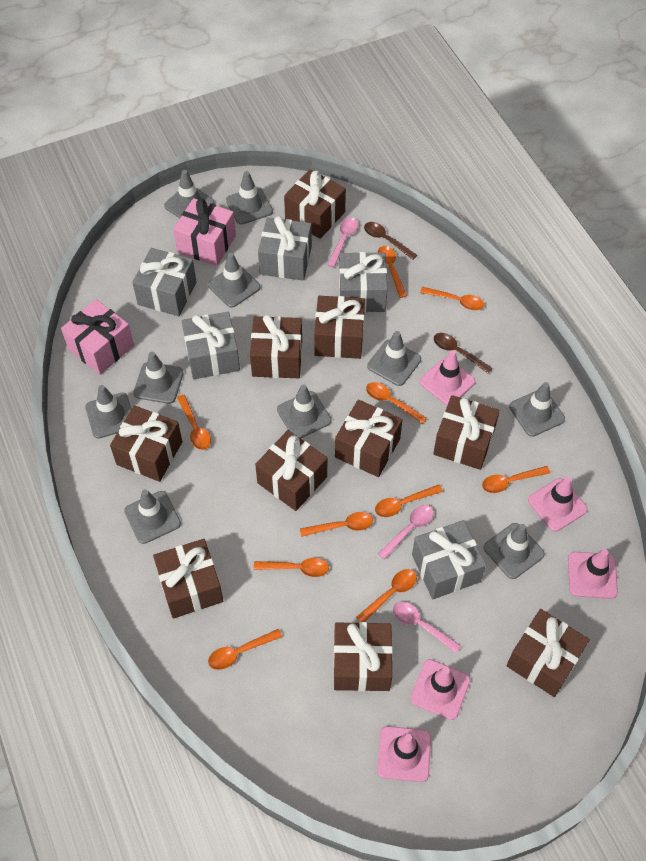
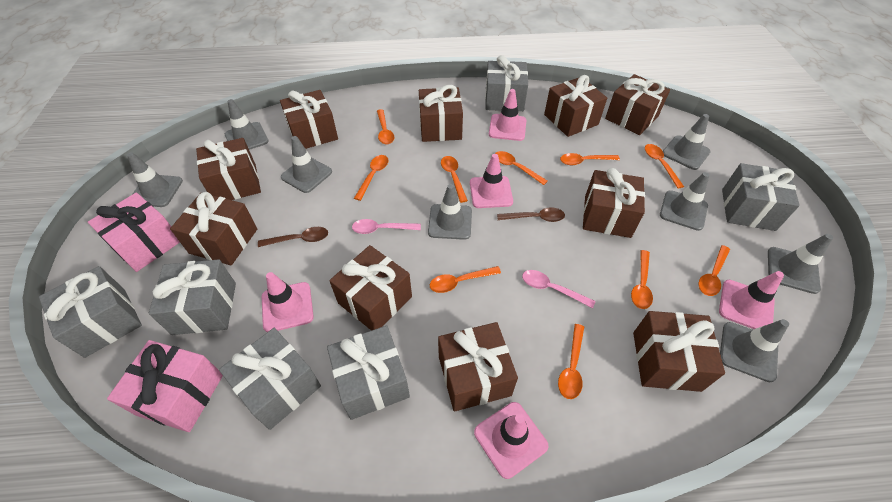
grey gift: [132,248,196,316] [182,312,240,379] [258,216,312,281] [339,252,387,313] [412,520,486,599] = 5 -> [39,266,142,358] [149,259,236,335] [219,328,321,430] [327,326,410,420] [485,55,528,111] [722,163,800,231] = 6
grey traffic cone: [85,385,132,439] [124,489,181,544] [133,352,184,404] [164,170,215,218] [208,253,261,308] [226,171,273,225] [277,385,332,439] [367,331,421,386] [484,523,545,579] [509,382,565,437] = 10 -> [127,152,183,207] [225,99,269,150] [281,136,332,193] [428,184,472,240] [660,172,710,231] [663,114,711,170] [720,319,789,382] [768,234,833,294] = 8
pink spoon: [328,218,358,267] [378,505,434,560] [393,602,461,653] = 3 -> [352,219,421,234] [522,270,595,308] = 2

